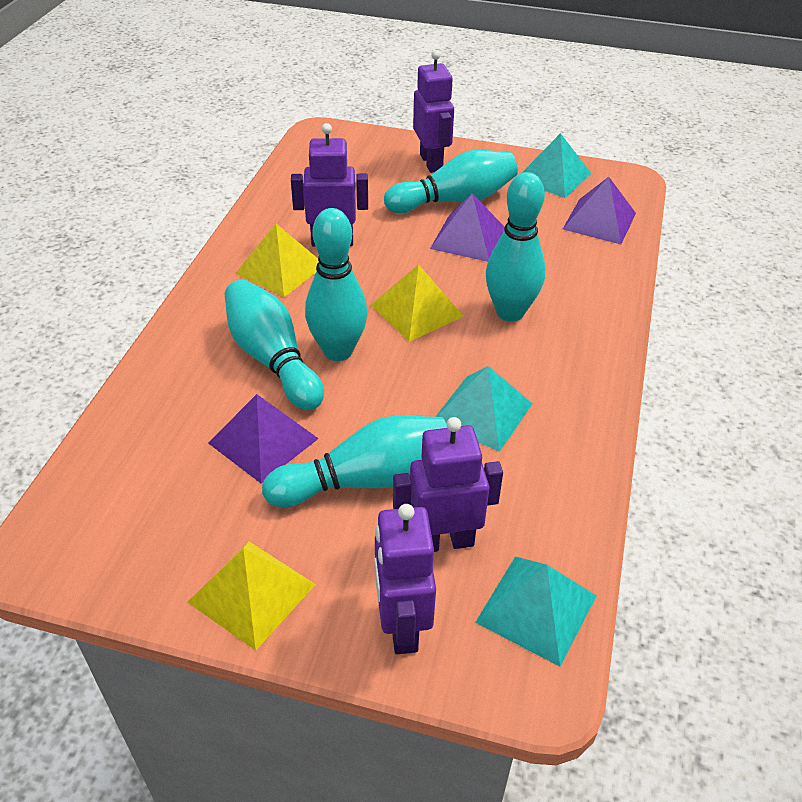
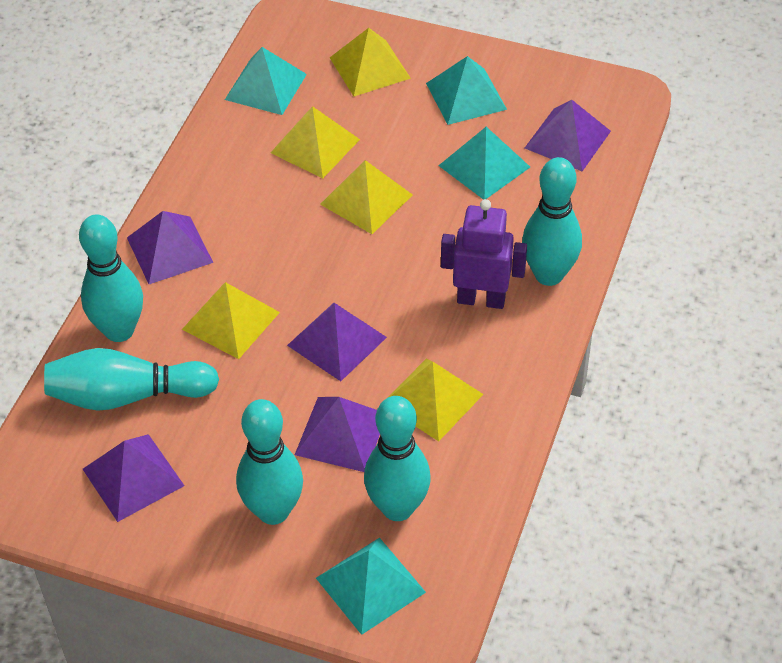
purple pyramid: [208,394,319,484] [430,193,505,262] [563,177,636,244] = 3 -> [83,434,185,522] [127,211,214,284] [287,303,387,381] [295,397,380,472] [525,100,611,171] = 5
purple robot: [291,123,368,247] [374,504,436,654] [393,417,503,552] [413,50,454,173] = 4 -> [441,199,527,309] = 1
turquoise pyramid: [436,366,532,452] [475,556,596,667] [522,133,591,198] = 3 -> [225,47,307,115] [316,537,426,635] [426,56,507,125] [438,127,530,200] = 4
yellow pyramid: [188,541,316,651] [235,224,319,297] [371,264,464,342] = 3 -> [182,282,280,359] [270,106,360,178] [320,160,413,234] [330,28,411,96] [388,359,484,441] = 5

